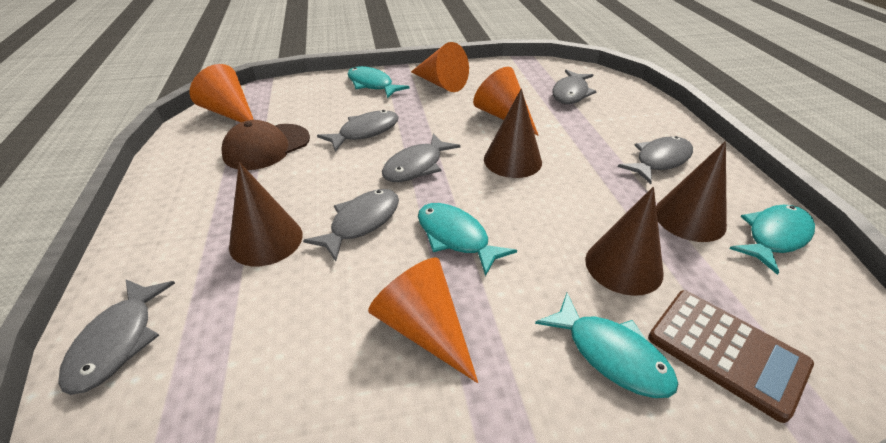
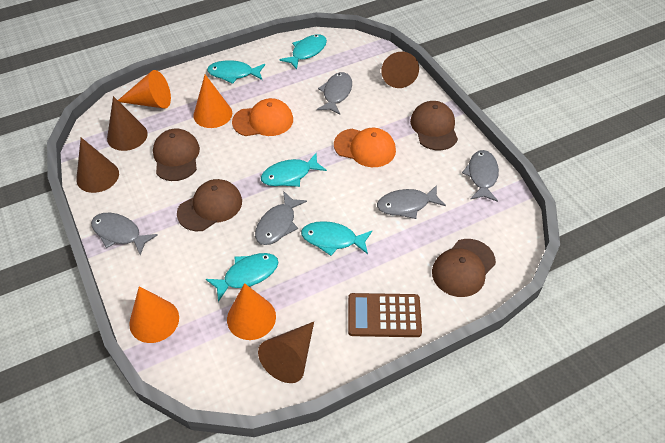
brown cap: [221,120,310,170] = 1 -> [153,129,200,181] [177,179,242,231] [410,101,458,150] [432,239,496,297] = 4
grey fish: [58,279,175,395] [303,189,399,261] [317,110,399,152] [382,134,461,182] [552,70,597,104] [618,136,693,184] = 6 -> [91,213,158,255] [255,191,307,245] [317,72,352,115] [377,185,446,219] [462,150,499,202] = 5
orange cap: none = 0 -> [232,98,293,136] [334,128,396,167] = 2
turquoise fish: [347,66,410,98] [418,203,517,276] [535,293,678,398] [729,204,815,275] = 4 -> [206,253,278,302] [207,60,265,84] [261,153,327,187] [279,34,327,70] [301,221,372,256] = 5

